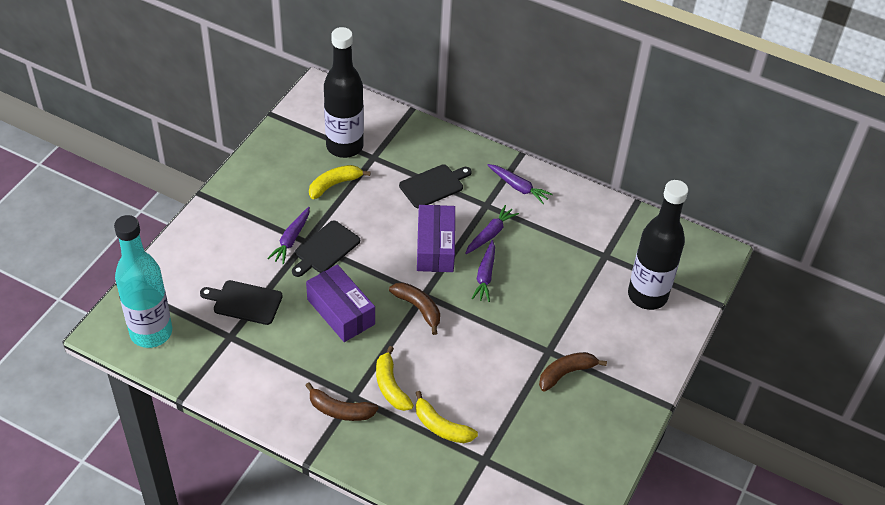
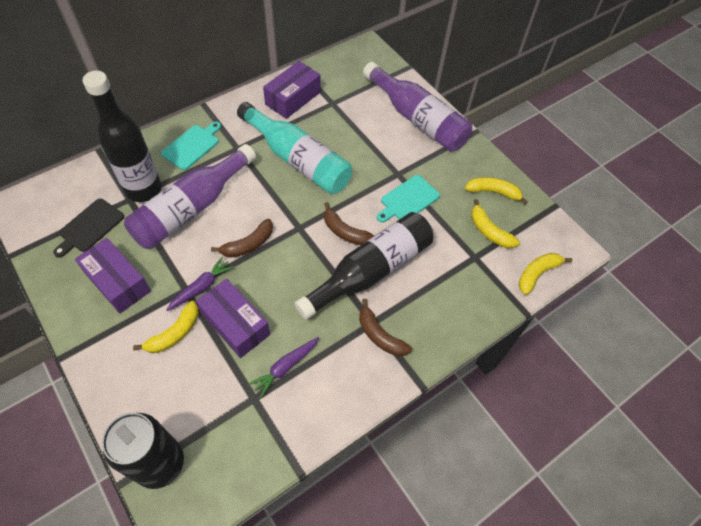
black can: none = 0 -> [102,413,184,489] = 1
black cutting board: [200,280,283,325] [292,220,360,277] [399,164,472,208] = 3 -> [53,198,124,258] = 1
purple bottle: none = 0 -> [124,144,256,249] [363,62,472,152] = 2
purple box: [306,264,375,342] [417,205,455,272] = 2 -> [75,238,151,314] [196,279,270,358] [263,61,321,119] = 3
purple carrot: [267,207,310,264] [465,205,519,254] [471,240,495,302] [488,164,553,204] = 4 -> [167,256,234,311] [249,337,319,398] = 2
turquoise cutting board: none = 0 -> [161,122,221,170] [377,175,440,222] = 2
yellow banana: [309,165,370,199] [376,346,414,411] [416,391,478,443] = 3 -> [133,301,198,353] [465,177,528,205] [471,199,520,248] [519,253,572,295] = 4

